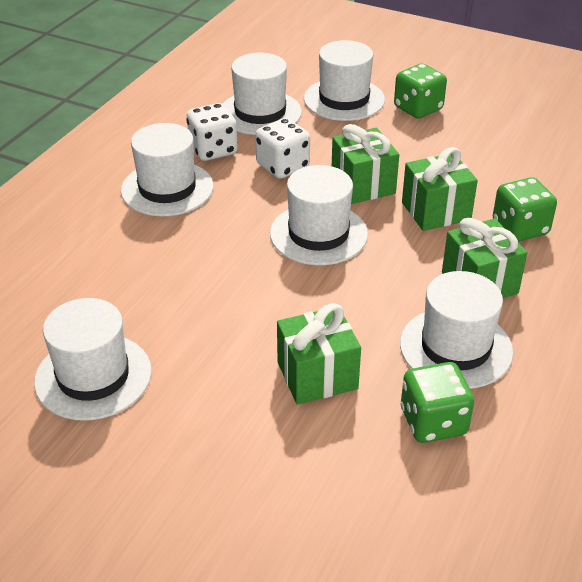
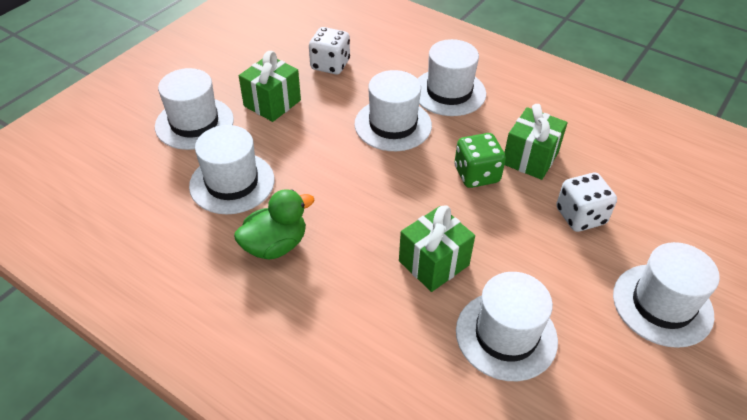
green dice: [394,64,447,119] [401,362,474,443] [493,177,557,242] = 3 -> [455,133,506,188] = 1
green duck: none = 0 -> [234,189,314,259] = 1
green gift: [277,303,361,405] [332,124,399,204] [402,147,478,231] [442,218,528,298] = 4 -> [239,51,301,122] [399,205,475,292] [504,104,568,180] = 3

